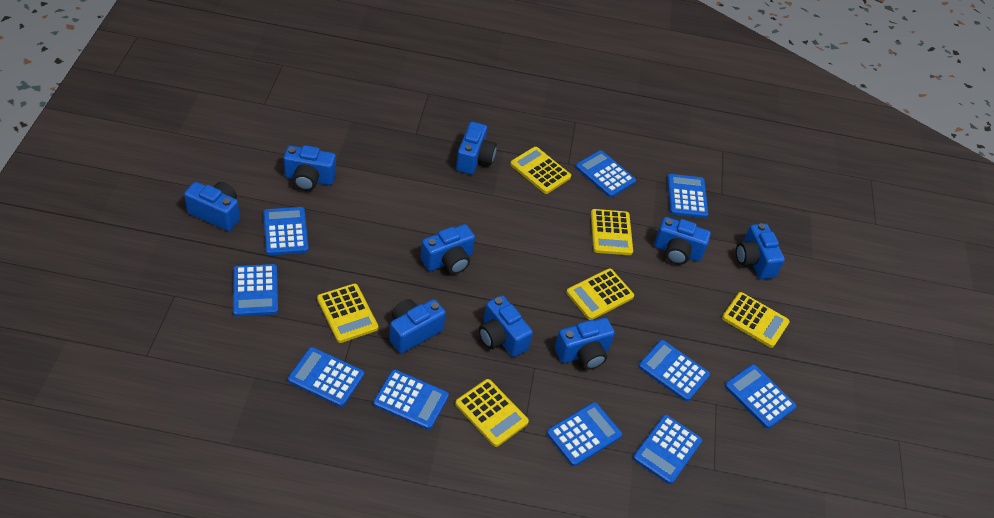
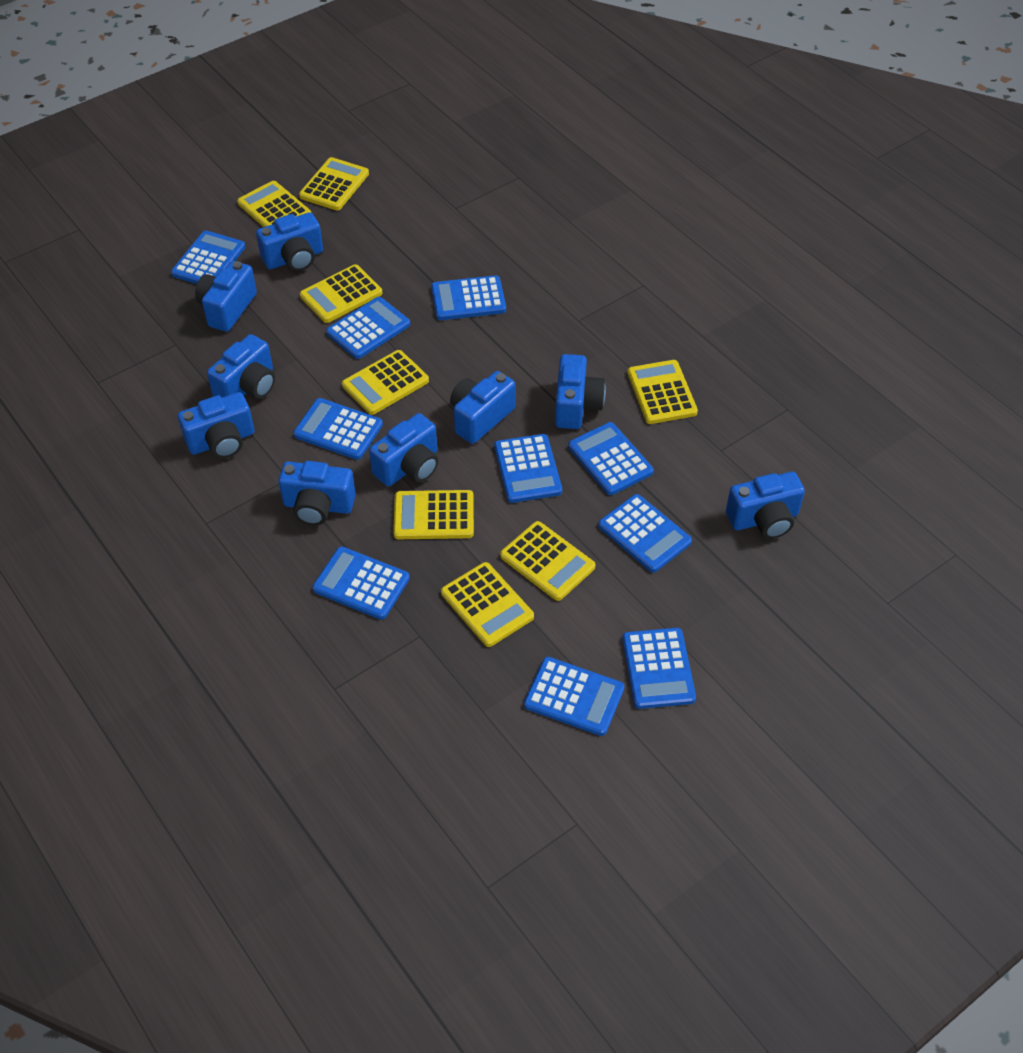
yellow calculator: [317,284,378,343] [455,379,529,447] [510,147,571,194] [566,268,634,320] [591,209,633,255] [722,292,790,348] = 6 -> [237,181,311,227] [299,157,369,210] [300,264,383,323] [342,350,429,415] [393,490,474,539] [441,562,534,647] [500,521,595,601] [627,360,698,424] = 8

